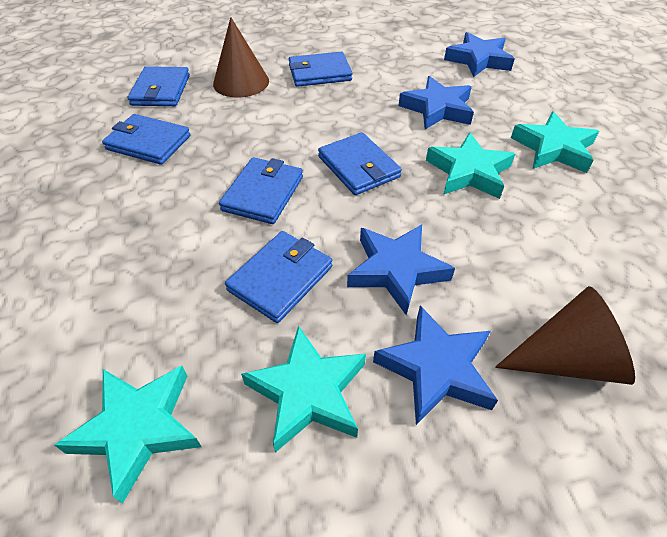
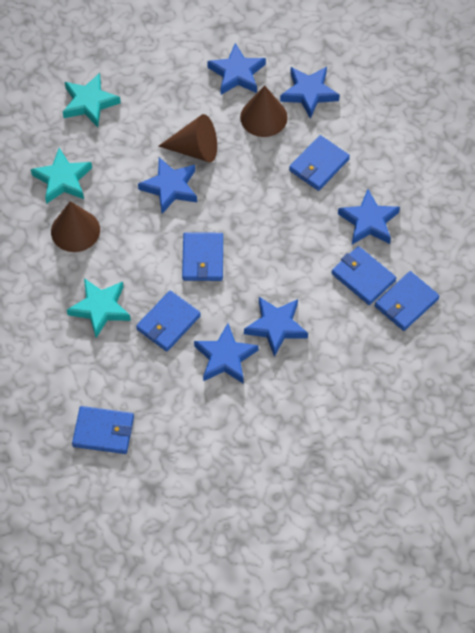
blue star: [347,225,455,315] [373,305,498,425] [398,76,474,129] [444,32,515,77] = 4 -> [138,157,197,214] [194,323,259,383] [207,43,266,95] [244,297,308,357] [280,67,340,119] [338,189,400,244] = 6
brown cone: [213,17,269,98] [495,286,635,385] = 2 -> [51,201,100,252] [159,114,217,162] [240,85,288,137] = 3
turquoise star: [55,365,202,504] [241,325,366,453] [426,132,515,199] [511,112,599,173] = 4 -> [31,148,92,204] [63,73,121,127] [67,278,131,338] = 3

